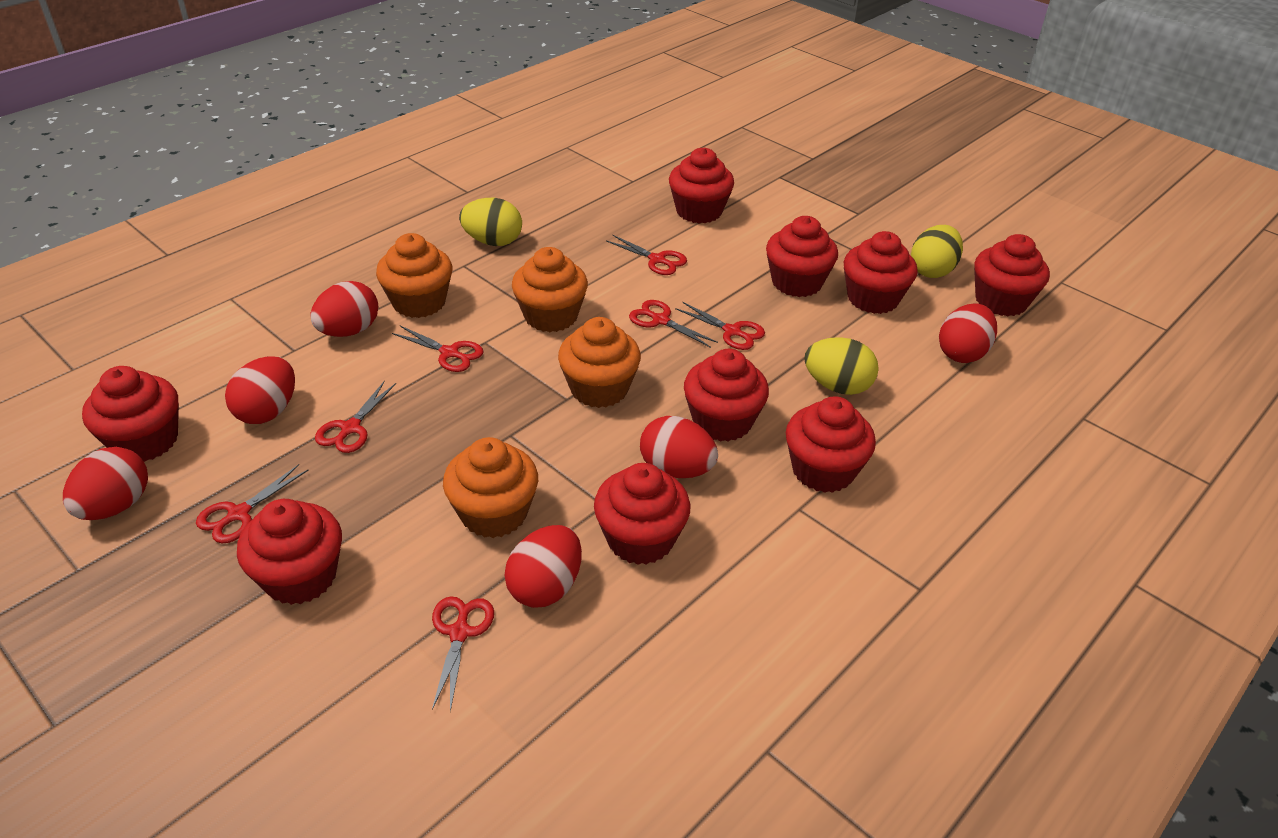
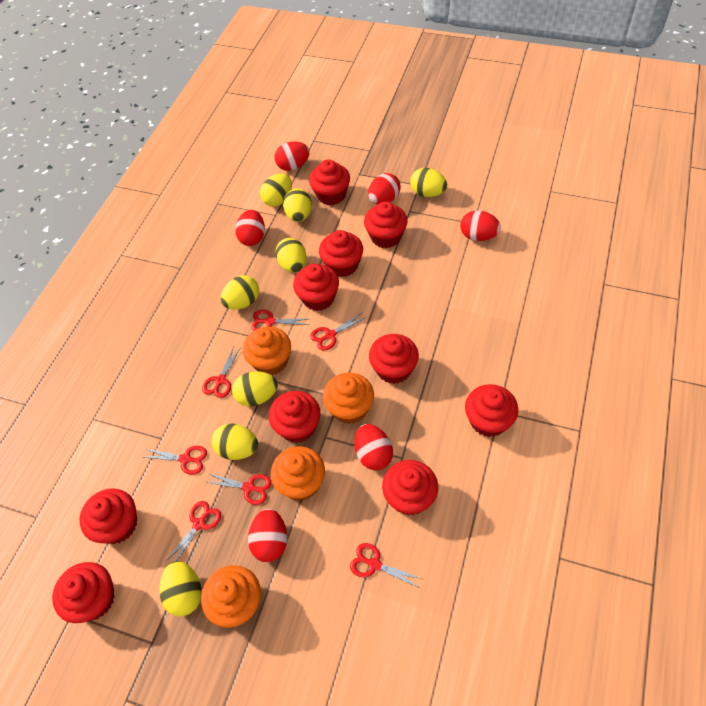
red cupcake: [82,366,179,462] [237,499,342,605] [594,463,690,565] [669,148,734,224] [684,349,769,442] [766,216,838,297] [786,396,876,493] [844,231,918,314] [974,234,1050,316] = 9 -> [52,562,115,623] [80,488,137,544] [269,391,321,443] [293,264,339,311] [309,159,350,205] [319,230,363,277] [364,201,407,248] [369,334,419,384] [382,460,438,515] [465,384,518,437] = 10
yellow egg: [459,198,522,246] [804,337,879,395] [911,225,963,278] = 3 -> [160,561,201,617] [212,423,258,460] [221,276,259,310] [232,371,278,406] [260,173,292,207] [275,238,307,273] [283,188,312,222] [410,168,447,197] = 8

